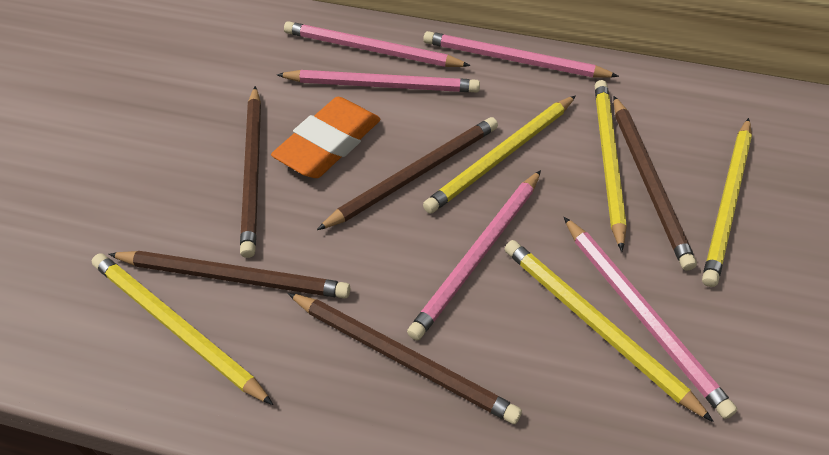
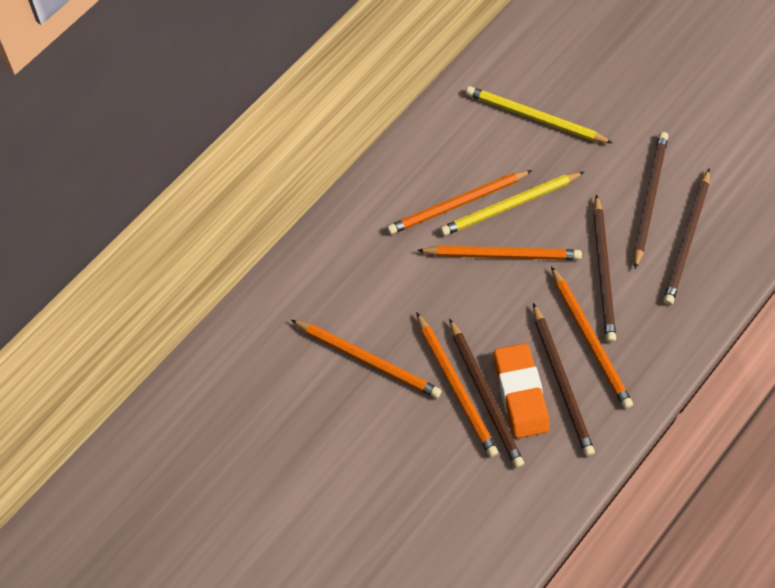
orange pencil: none = 0 -> [291,320,442,398] [387,170,532,235] [416,312,498,457] [417,246,582,260] [551,266,633,409] = 5
pink pencil: [277,70,480,93] [284,21,471,67] [407,170,541,340] [423,31,619,78] [564,217,737,419] = 5 -> none = 0
yellow pencil: [92,253,273,405] [423,96,575,214] [504,240,714,422] [595,80,627,251] [702,118,752,287] = 5 -> [440,172,584,236] [466,86,613,143] = 2

